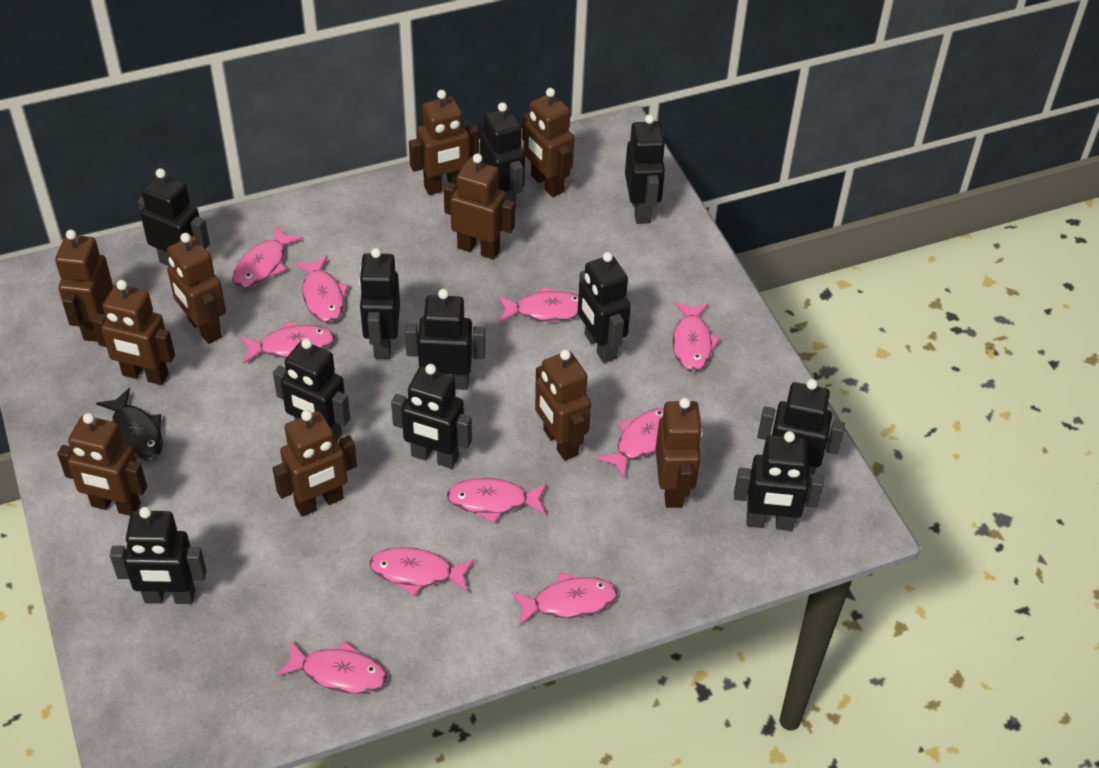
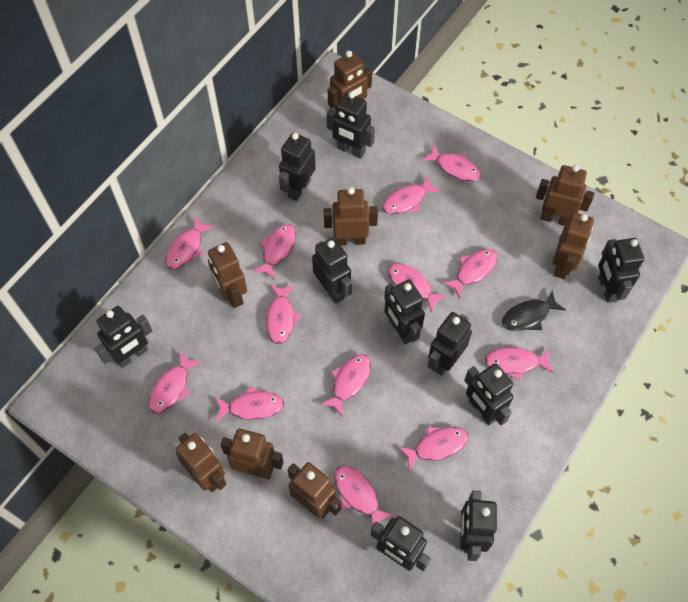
black robot: [110,507,206,604] [138,168,210,266] [273,338,350,441] [359,248,400,359] [391,364,472,469] [405,289,485,390] [480,102,525,209] [578,252,631,363] [625,114,666,224] [734,431,824,531] [757,379,845,481] = 11 -> [94,306,152,368] [279,132,316,201] [312,238,352,304] [326,91,375,159] [371,516,431,571] [384,279,425,344] [427,312,472,376] [460,490,497,561] [464,363,513,426] [598,238,644,303] = 10
brown robot: [55,230,113,342] [57,413,147,516] [92,280,175,385] [167,233,226,344] [273,410,357,517] [409,90,479,195] [444,154,515,260] [522,88,574,197] [535,349,591,461] [656,398,703,508] = 10 -> [176,433,227,492] [208,242,247,308] [221,428,284,479] [287,462,341,518] [323,187,378,245] [328,51,372,112] [536,165,594,226] [553,212,594,279] = 8
pink fish: [233,226,303,288] [240,322,335,364] [277,640,387,694] [295,256,348,323] [369,547,474,596] [447,478,547,523] [498,286,579,322] [511,573,617,626] [596,408,664,479] [673,302,720,371] = 10 -> [148,351,202,414] [165,217,214,270] [215,386,284,422] [252,224,296,279] [266,285,301,344] [320,354,371,416] [334,465,394,526] [382,175,441,215] [388,263,447,313] [398,427,469,471] [422,144,481,182] [442,249,498,298] [485,347,554,381] = 13

